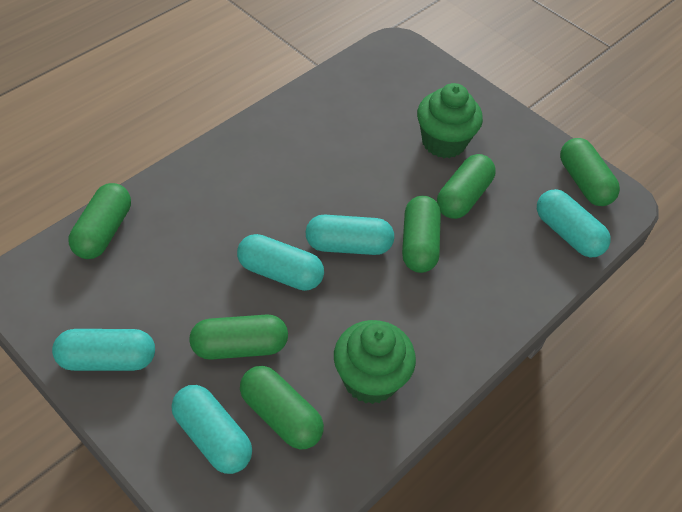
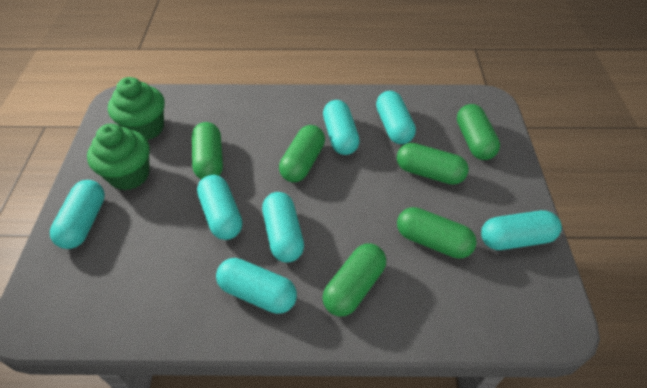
turquoise capsule: [52,329,155,371] [171,385,252,474] [237,234,324,291] [306,215,394,255] [537,189,611,258] = 5 -> [50,180,105,249] [197,175,242,240] [216,258,297,314] [262,192,304,263] [323,100,360,155] [376,91,416,144] [481,210,562,250] = 7

